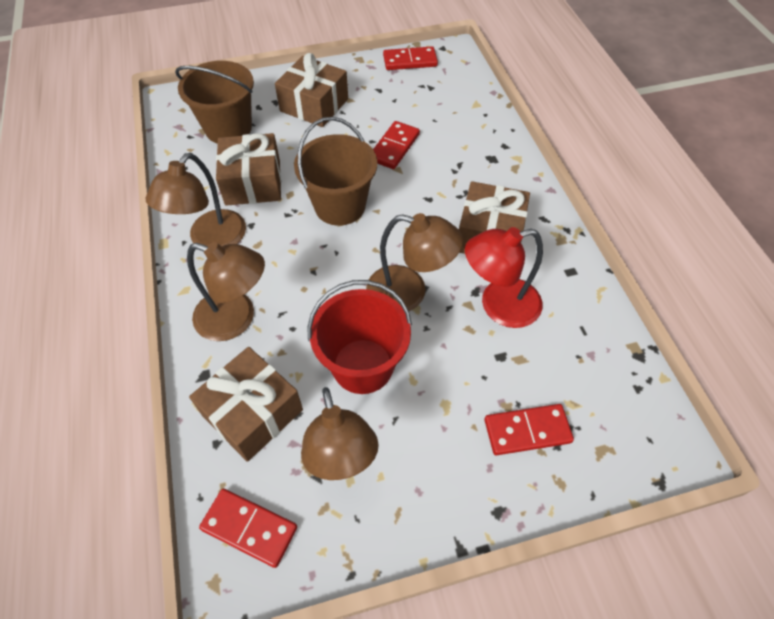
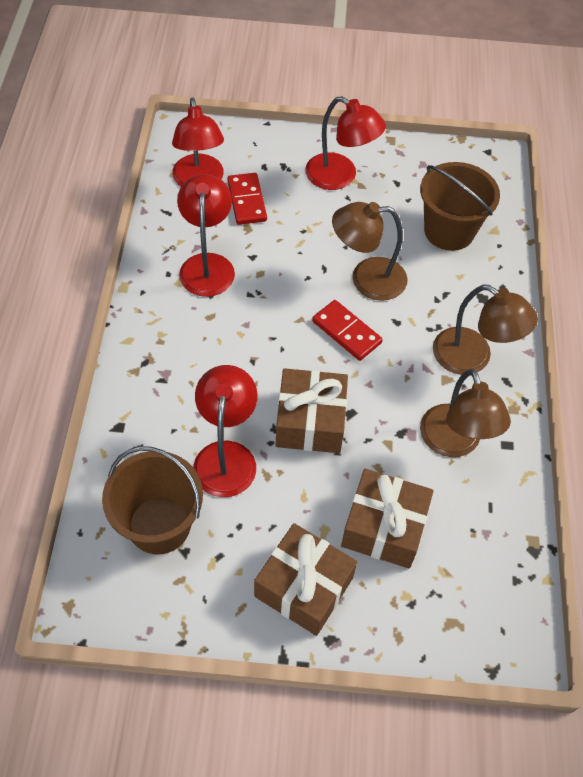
brown gift: [189,347,303,462] [216,133,281,206] [275,53,348,127] [459,181,530,254] = 4 -> [254,523,357,636] [276,368,348,453] [341,469,433,568] = 3
brown lamp: [145,153,246,246] [187,242,265,341] [301,387,379,480] [366,213,463,311] = 4 -> [332,202,408,301] [420,369,511,457] [433,284,538,375] = 3
red bucket: [307,280,412,394] = 1 -> none = 0
red domino: [199,489,297,568] [373,121,420,169] [383,46,438,70] [484,404,574,455] = 4 -> [227,173,267,225] [312,300,383,361] = 2
red lamp: [465,227,543,328] = 1 -> [172,98,224,187] [177,174,235,297] [193,365,258,497] [305,96,386,190] = 4

